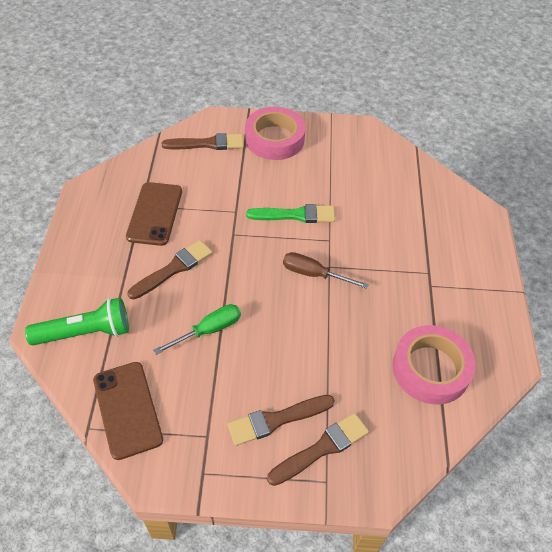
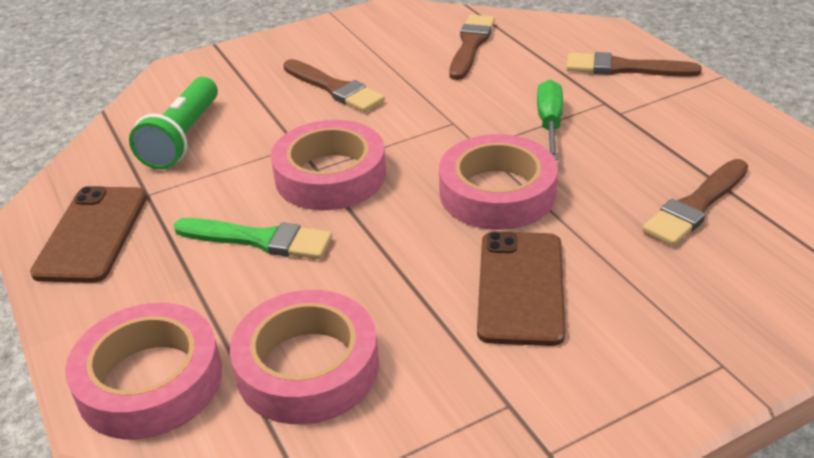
brown screwdriver: [283,252,369,289] = 1 -> none = 0
pink tape: [245,107,306,160] [393,325,476,405] = 2 -> [65,303,222,439] [230,290,379,424] [271,120,386,210] [439,134,558,230] = 4

